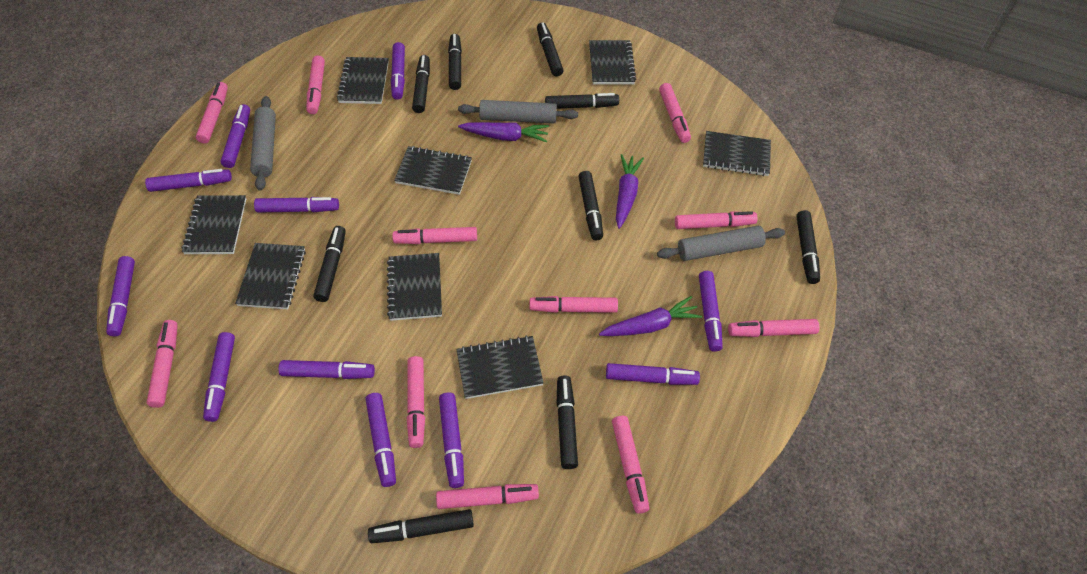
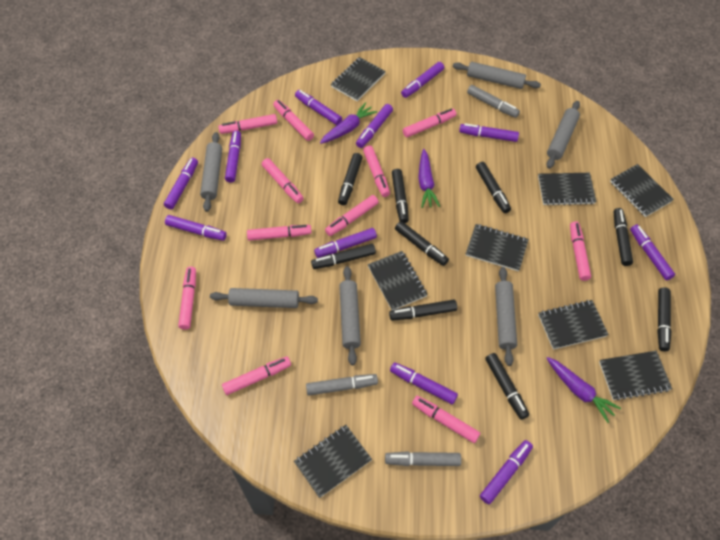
grey marker: none = 0 -> [306,374,378,396] [385,451,461,466] [467,85,520,118] = 3
grey rolling pin: [250,96,276,191] [458,100,578,124] [657,226,785,261] = 3 -> [200,132,222,212] [210,288,318,308] [339,266,361,365] [453,62,541,89] [495,267,517,366] [546,101,580,169] = 6

